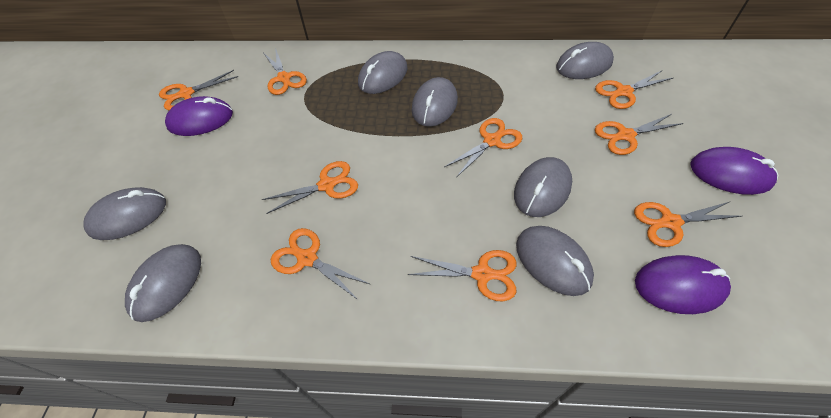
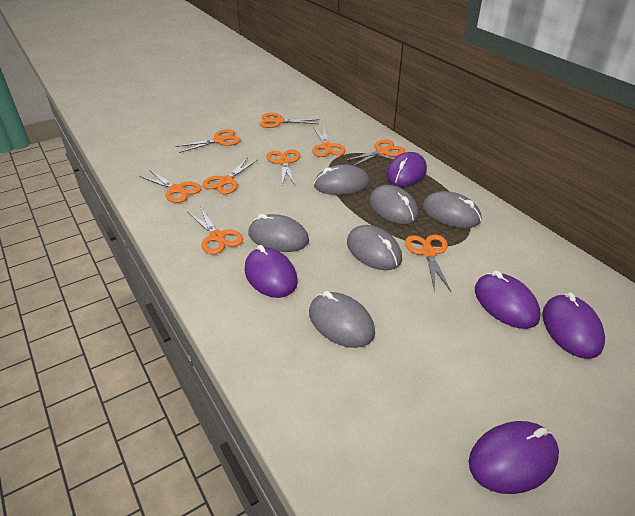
grey mouse: [83,187,166,240] [125,244,201,322] [358,51,408,94] [412,77,458,127] [514,157,572,217] [516,226,594,296] [556,42,614,79] = 7 -> [248,214,309,252] [309,291,375,348] [314,164,370,195] [347,225,402,270] [369,185,419,224] [423,191,482,228] = 6
purple mouse: [165,96,233,136] [635,255,731,314] [690,147,778,195] = 3 -> [245,245,298,298] [386,152,427,187] [469,421,559,494] [475,271,541,329] [542,292,605,359] = 5

